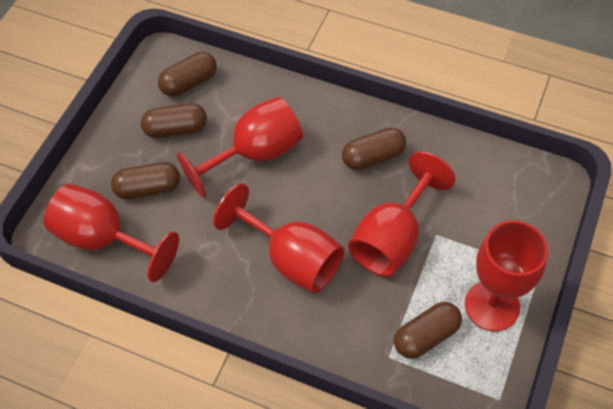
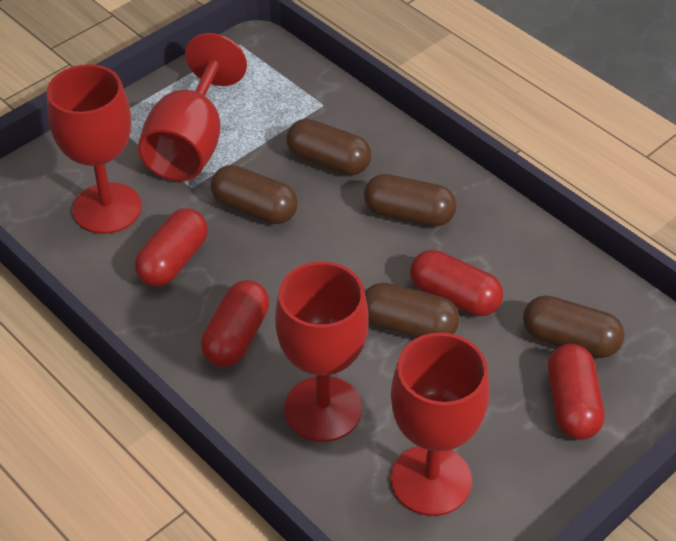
red capsule: none = 0 -> [135,208,208,287] [201,280,270,367] [410,250,503,316] [548,344,604,440] = 4
red goblet: [44,184,179,282] [177,97,303,198] [213,183,344,293] [348,151,456,277] [465,220,548,332] = 5 -> [47,64,142,234] [138,33,247,181] [275,262,369,442] [391,332,489,516] = 4

